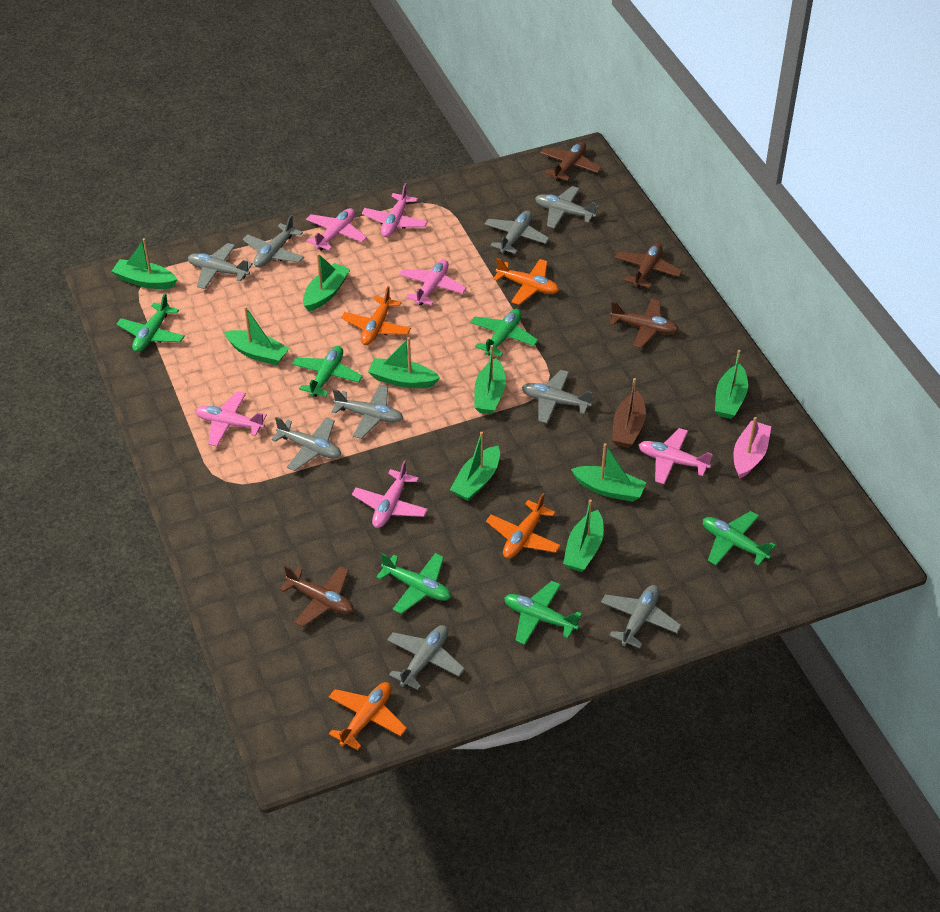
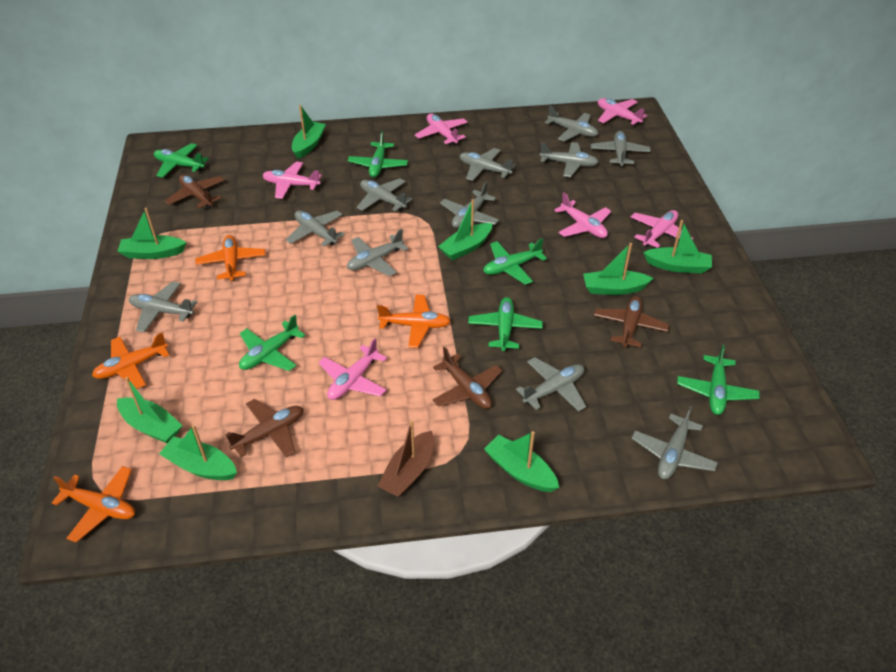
green boat: [112,238,178,289] [224,307,289,365] [303,253,350,311] [368,337,440,388] [450,432,500,501] [474,345,506,414] [563,500,604,572] [571,443,646,502] [715,350,748,419] = 9 -> [117,377,183,443] [118,208,187,259] [159,425,237,480] [292,105,326,159] [438,199,493,260] [484,431,559,492] [583,243,653,295] [643,220,712,274] = 8
grey plane: [188,243,253,289] [243,215,304,267] [271,417,341,471] [331,384,403,439] [387,625,465,690] [484,210,549,254] [522,370,593,424] [535,186,599,229] [601,585,681,648] = 9 -> [129,281,197,332] [285,210,345,246] [347,229,408,276] [357,178,413,211] [440,181,499,228] [459,148,515,181] [516,357,586,412] [540,142,599,177] [545,106,598,141] [591,131,651,168] [631,406,718,479] = 11
pink boat: [733,417,771,478] = 1 -> none = 0

